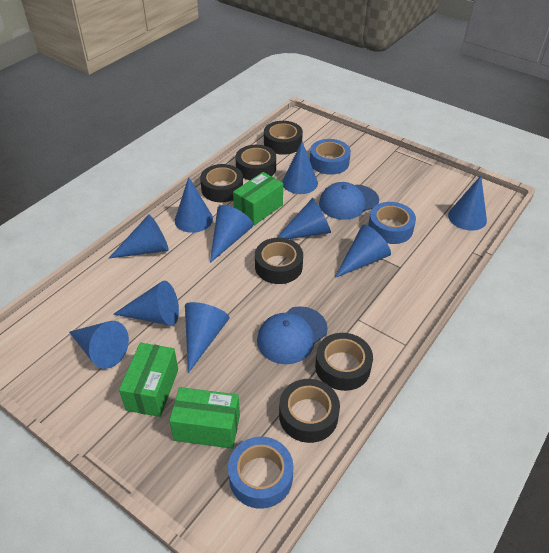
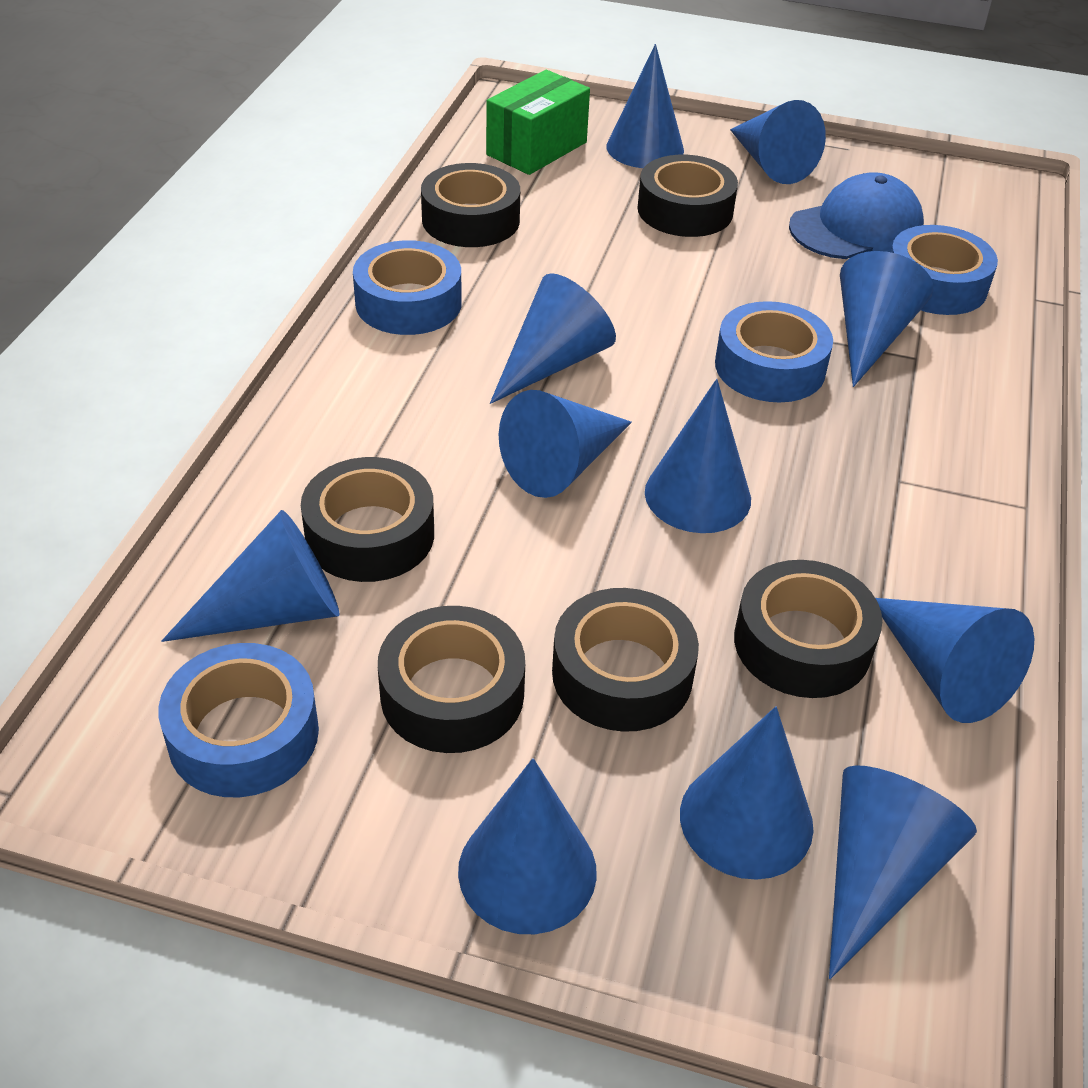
blue cap: [257,306,328,364] [319,182,379,220] = 2 -> [789,172,924,259] = 1
blue cone: [69,321,129,369] [108,214,169,259] [113,281,179,326] [175,177,213,233] [185,302,230,373] [210,205,253,263] [276,198,331,239] [282,141,318,194] [335,225,391,278] [448,176,487,231] = 10 -> [162,510,340,642] [458,758,597,934] [490,273,616,404] [499,390,632,498] [606,44,684,168] [645,379,751,533] [680,706,814,880] [730,100,826,184] [829,765,977,979] [840,251,933,387] [875,598,1034,723] = 11
blue tape: [228,437,293,509] [310,139,351,175] [368,202,416,244] = 3 -> [158,643,319,797] [353,240,462,335] [715,301,833,402] [891,225,998,315] = 4
green box: [119,343,178,417] [169,387,240,449] [233,172,283,226] = 3 -> [486,70,590,175] = 1

